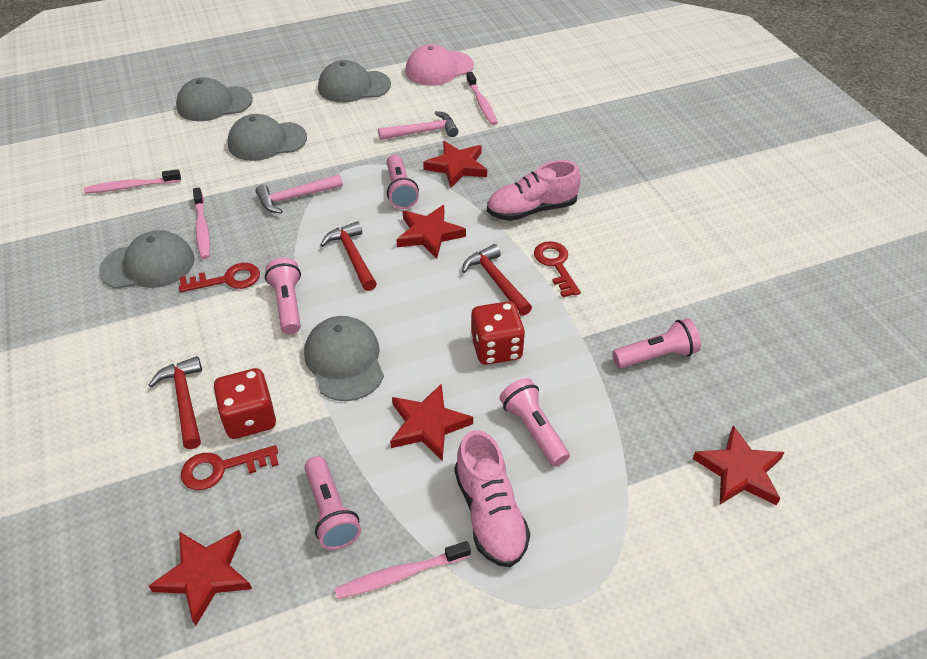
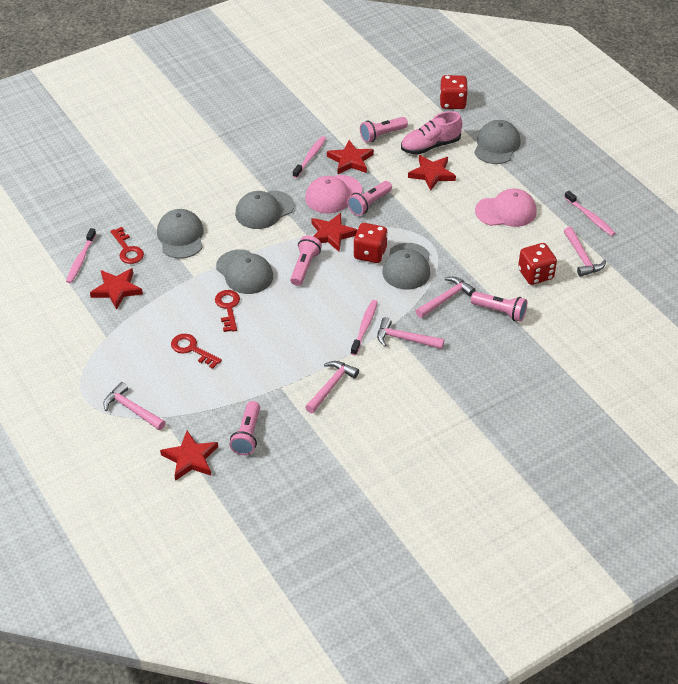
pink cap: [405,44,474,86] = 1 -> [305,175,362,214] [475,189,537,227] = 2
pink hammer: [255,174,343,213] [378,111,458,140] = 2 -> [103,382,166,430] [305,361,359,413] [377,317,444,349] [416,277,476,318] [564,227,606,277] = 5
pink shoe: [455,430,530,567] [487,160,581,221] = 2 -> [401,111,462,155] = 1
red dice: [213,368,276,439] [470,301,525,365] = 2 -> [353,223,388,263] [440,75,468,109] [518,243,557,285] = 3
red hammer: [149,356,202,449] [320,221,377,291] [462,244,532,316] = 3 -> none = 0

